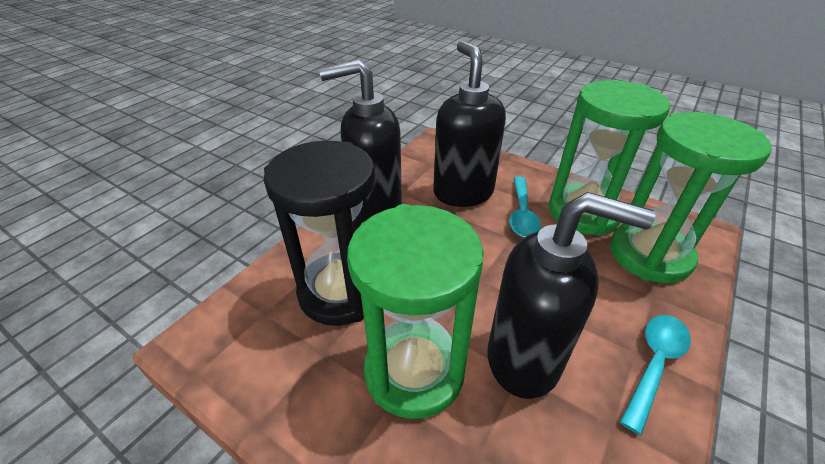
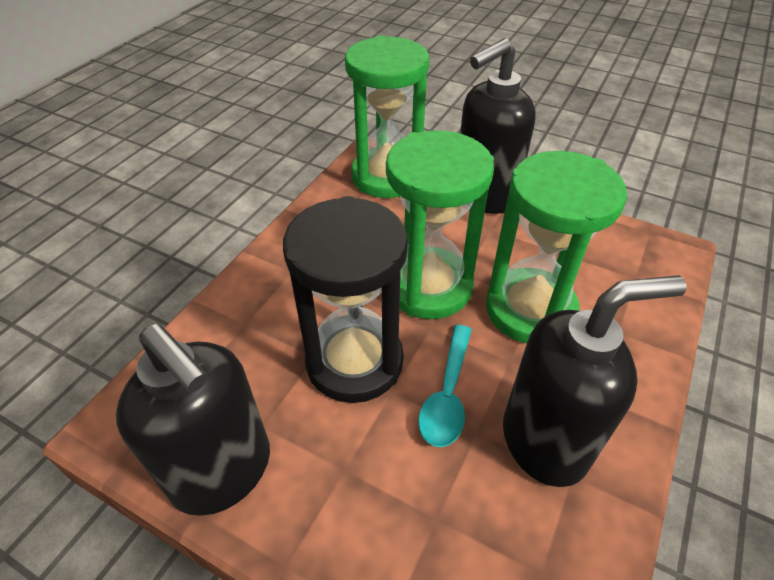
turquoise spoon: [509,177,541,238] [620,315,691,435] = 2 -> [418,325,472,447] = 1

